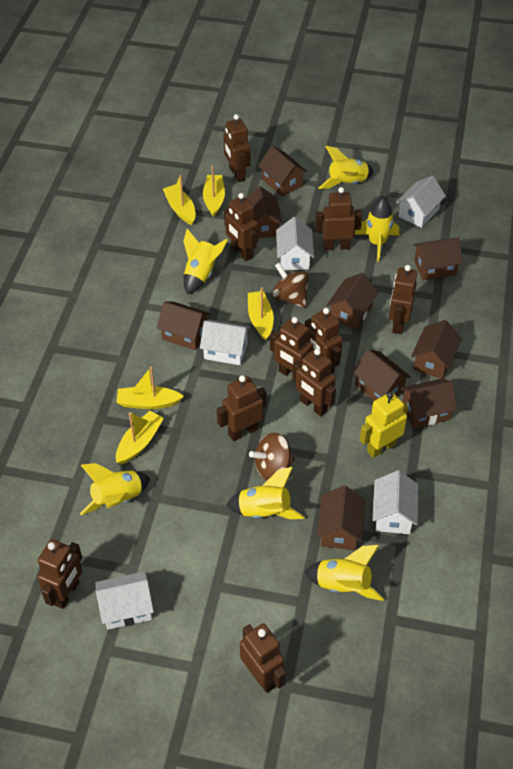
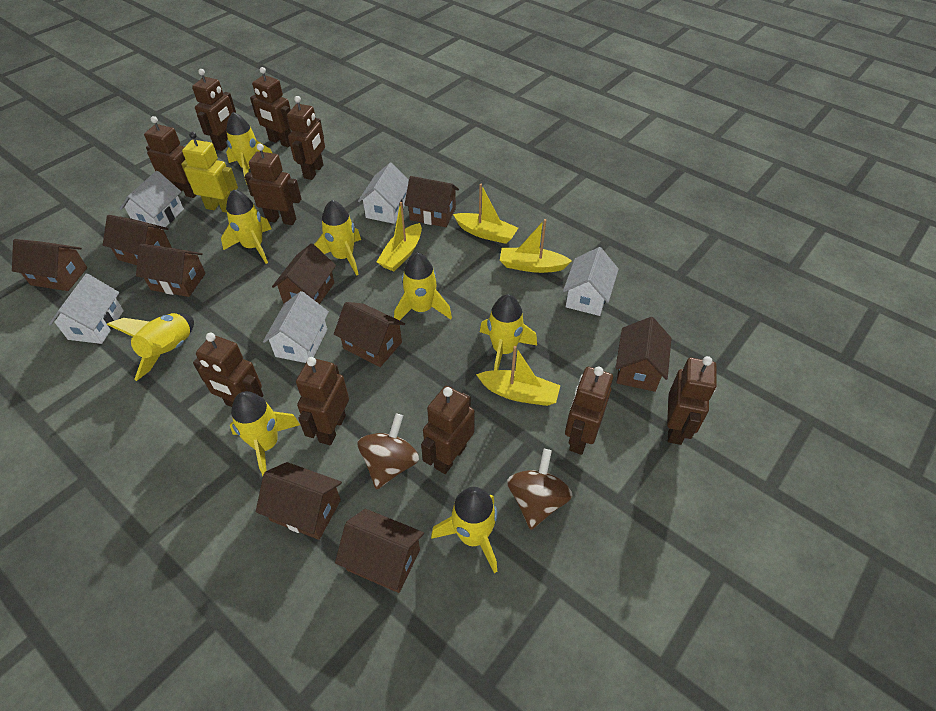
yellow boat: [116,367,184,409] [116,411,164,464] [163,175,196,225] [203,166,225,217] [248,287,274,341] = 5 -> [377,202,422,271] [453,184,518,244] [476,346,561,406] [500,219,572,273] = 4
yellow rocket: [80,463,150,515] [183,229,228,295] [227,467,305,519] [305,545,384,601] [319,146,374,189] [355,198,399,261] = 6 -> [107,313,194,381] [221,190,271,264] [226,112,272,184] [230,391,300,476] [314,200,361,276] [394,253,452,320] [431,487,497,573] [480,294,537,370] = 8

